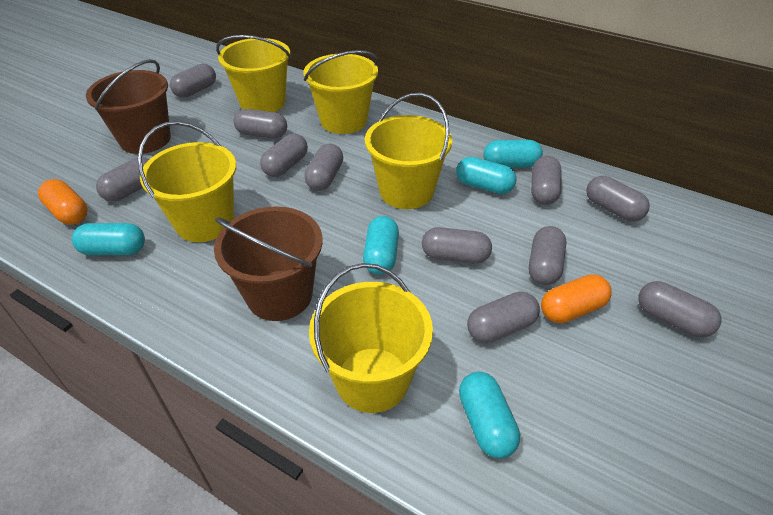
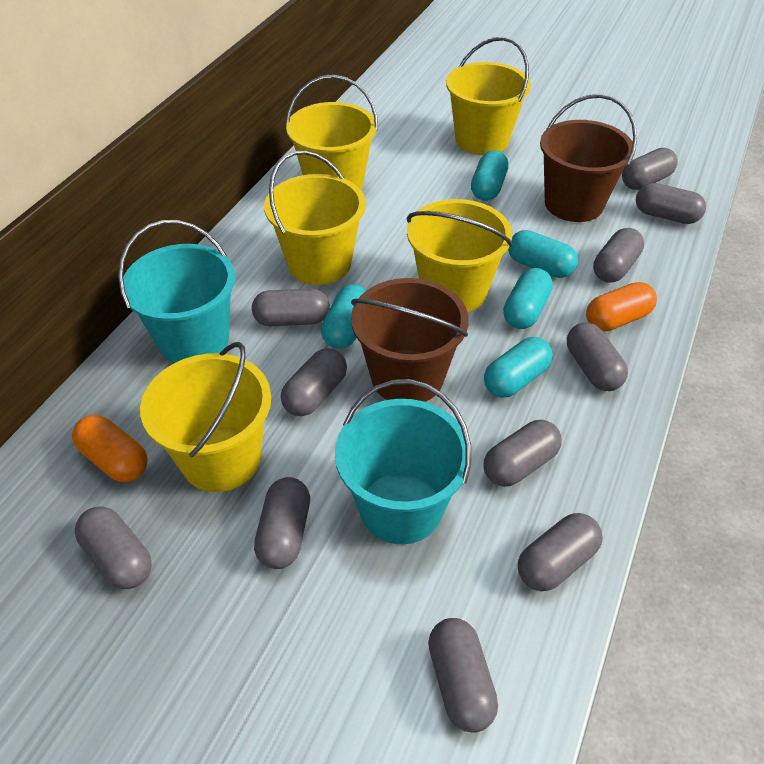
turquoise bucket: none = 0 -> [118,220,235,363] [335,379,471,544] = 2

